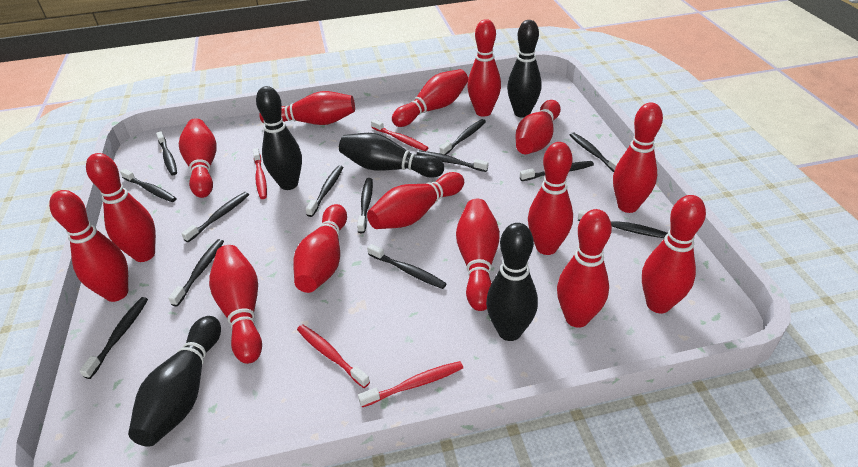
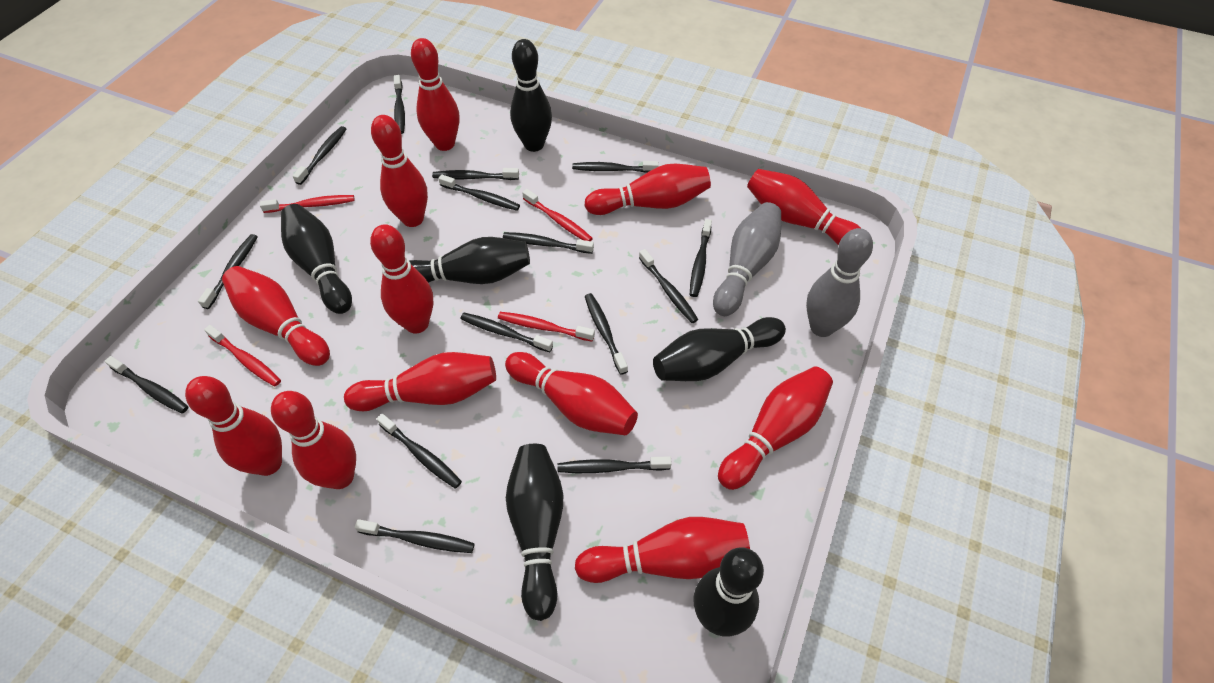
black bowling pin: [128,316,221,447] [256,86,302,190] [339,133,444,178] [486,223,538,341] [507,20,542,118] = 5 -> [281,204,352,314] [409,237,530,284] [506,444,563,621] [510,39,552,152] [653,317,786,381] [693,547,764,637] = 6
black toothbrush: [79,297,148,379] [120,169,176,202] [156,131,177,175] [168,239,224,307] [181,192,249,242] [306,165,344,217] [357,178,373,233] [367,244,447,289] [417,151,488,172] [440,119,486,155] [520,161,594,181] [570,132,618,172] [578,210,668,238] = 13 -> [104,356,189,414] [198,234,258,309] [293,126,346,185] [355,519,475,553] [377,414,462,489] [394,75,405,134] [432,168,519,180] [438,174,520,211] [460,313,553,352] [503,232,594,254] [558,456,672,473] [572,161,659,173] [585,293,628,375] [639,249,698,323] [690,219,712,297] = 15
grey bowling pin: none = 0 -> [713,202,781,316] [806,228,873,337] = 2
red bowling pin: [49,190,128,302] [86,153,156,262] [179,118,217,198] [209,245,262,364] [259,91,355,125] [293,204,347,293] [367,172,464,229] [392,69,468,127] [456,199,500,311] [467,19,501,117] [516,100,561,154] [528,142,573,255] [557,209,612,328] [613,102,663,213] [642,195,706,313] = 15 -> [185,376,282,476] [222,266,330,366] [271,391,356,489] [344,352,496,411] [370,224,433,333] [371,115,428,227] [411,38,459,151] [505,352,638,435] [575,517,750,583] [584,164,711,215] [718,366,833,490] [747,169,862,245] = 12

